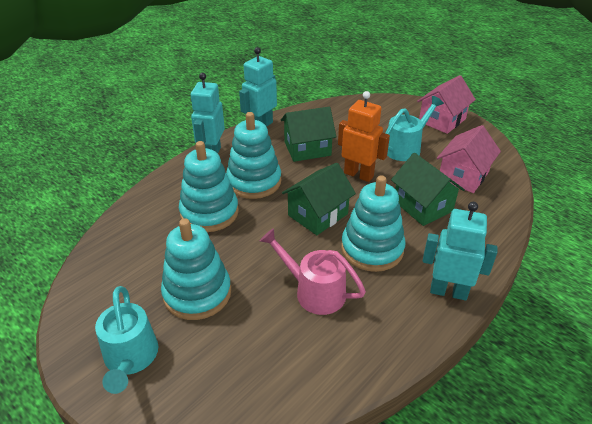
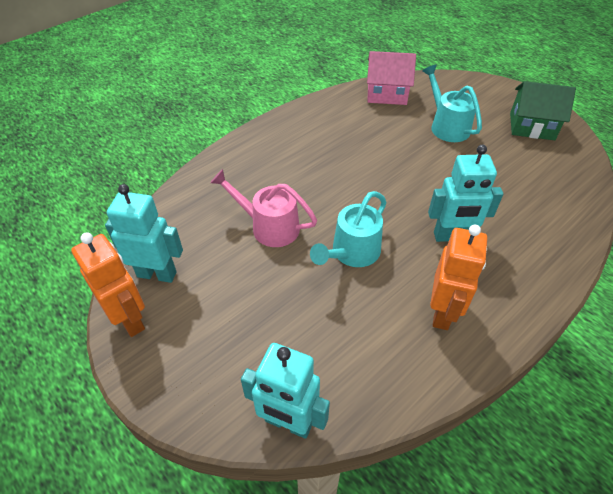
green house: [281,107,336,162] [282,163,356,235] [391,153,465,226] = 3 -> [510,81,576,140] = 1
orange robot: [338,91,390,182] = 1 -> [71,232,145,337] [430,224,487,330] = 2
pink house: [417,75,476,134] [437,125,501,193] = 2 -> [367,51,416,105] = 1
turquoise stacking toy: [161,218,231,320] [179,141,239,232] [226,112,281,199] [341,175,405,272] = 4 -> none = 0

